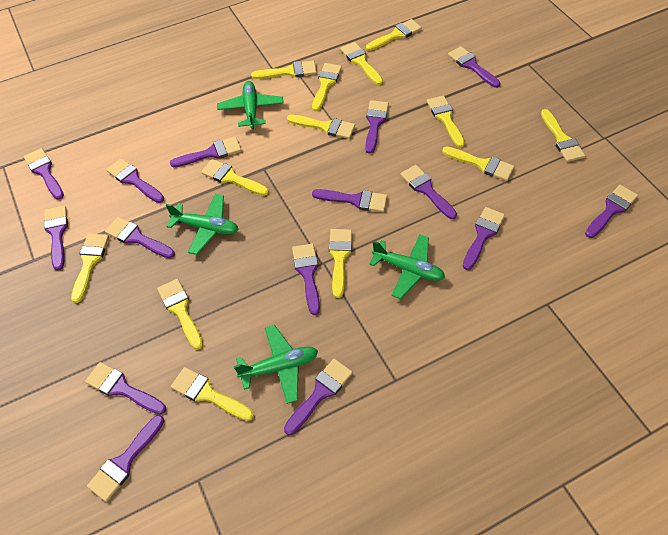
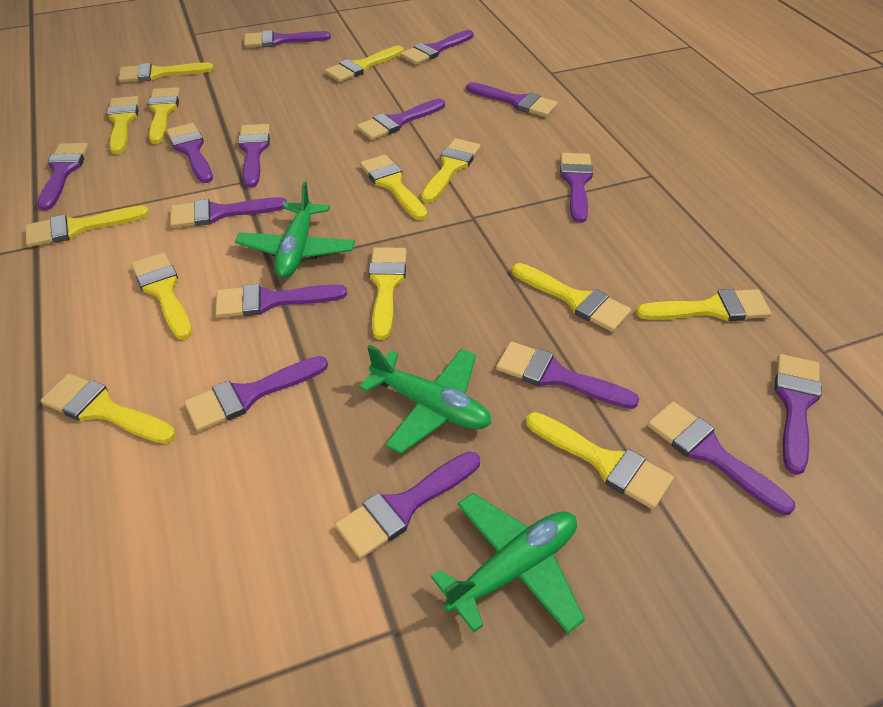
green plane: [166,194,239,255] [217,81,284,129] [234,325,318,404] [369,235,445,299] = 4 -> [235,182,355,278] [359,345,491,454] [431,493,585,633] = 3

